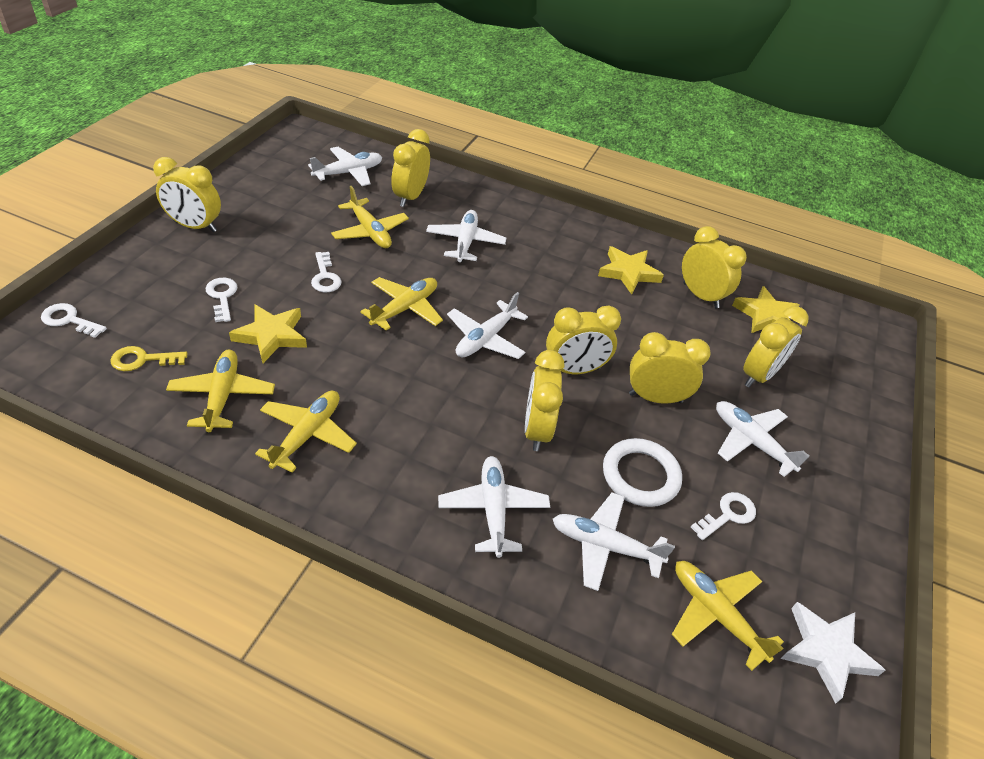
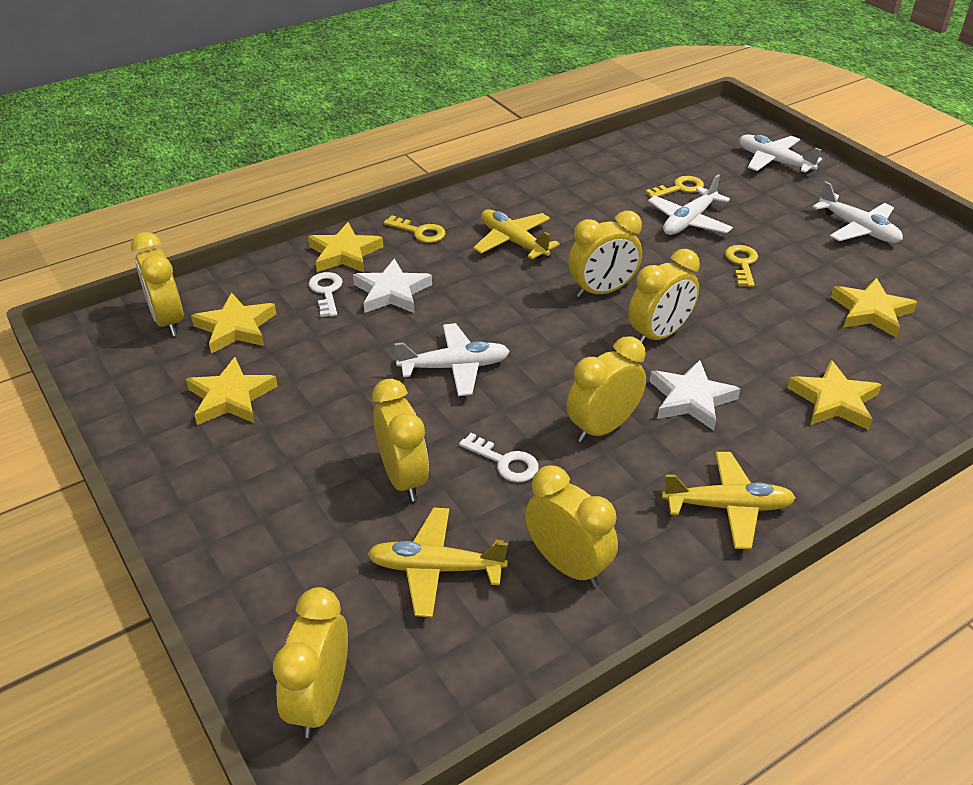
white key: [41,303,107,338] [205,278,238,322] [311,252,341,292] [691,492,756,540] = 4 -> [309,272,343,317] [459,433,539,482] = 2
white plane: [308,147,382,186] [426,210,506,262] [438,456,550,558] [447,292,528,359] [553,492,675,591] [716,401,809,477] = 6 -> [395,323,510,396] [648,174,733,235] [739,135,822,174] [812,181,903,243] = 4
white ring: [603,438,682,507] = 1 -> none = 0
white star: [781,602,885,704] = 1 -> [353,258,432,313] [650,360,741,430] = 2
yellow key: [111,346,188,371] = 1 -> [384,215,446,243] [646,176,704,198] [725,245,758,287] = 3
yellow plane: [166,350,275,432] [255,391,357,473] [331,186,409,248] [360,277,443,331] [672,561,784,671] = 5 -> [367,507,508,618] [473,209,560,259] [662,452,796,549] = 3
yellow star: [229,304,307,363] [598,246,664,295] [732,286,799,333] = 3 -> [186,357,278,425] [191,292,276,354] [308,222,383,272] [787,360,882,430] [831,278,918,338] = 5

